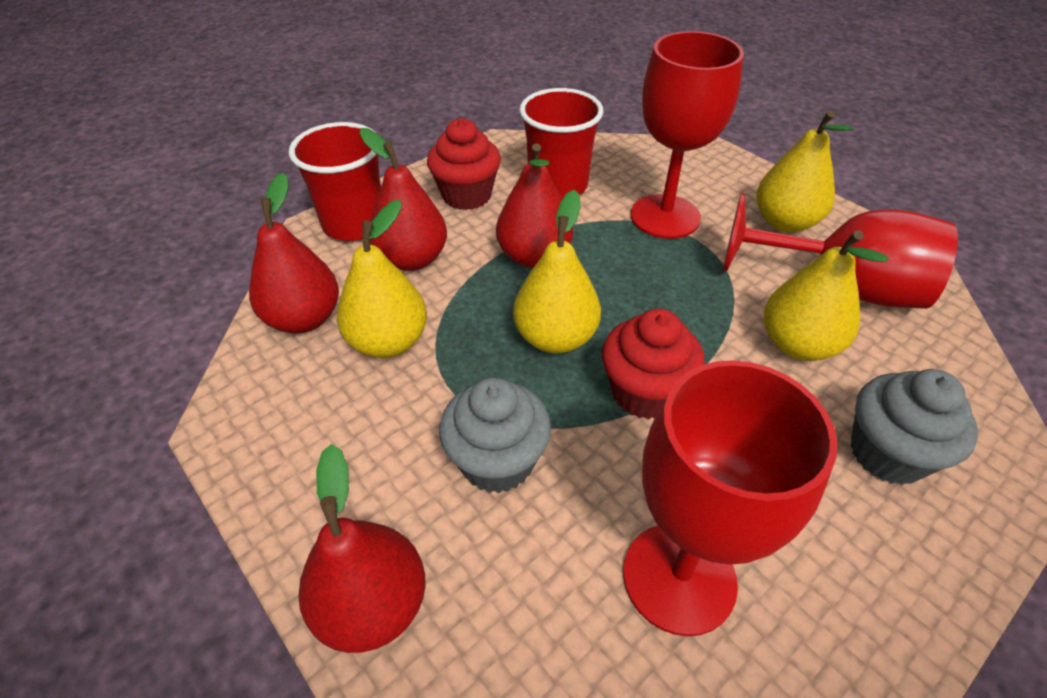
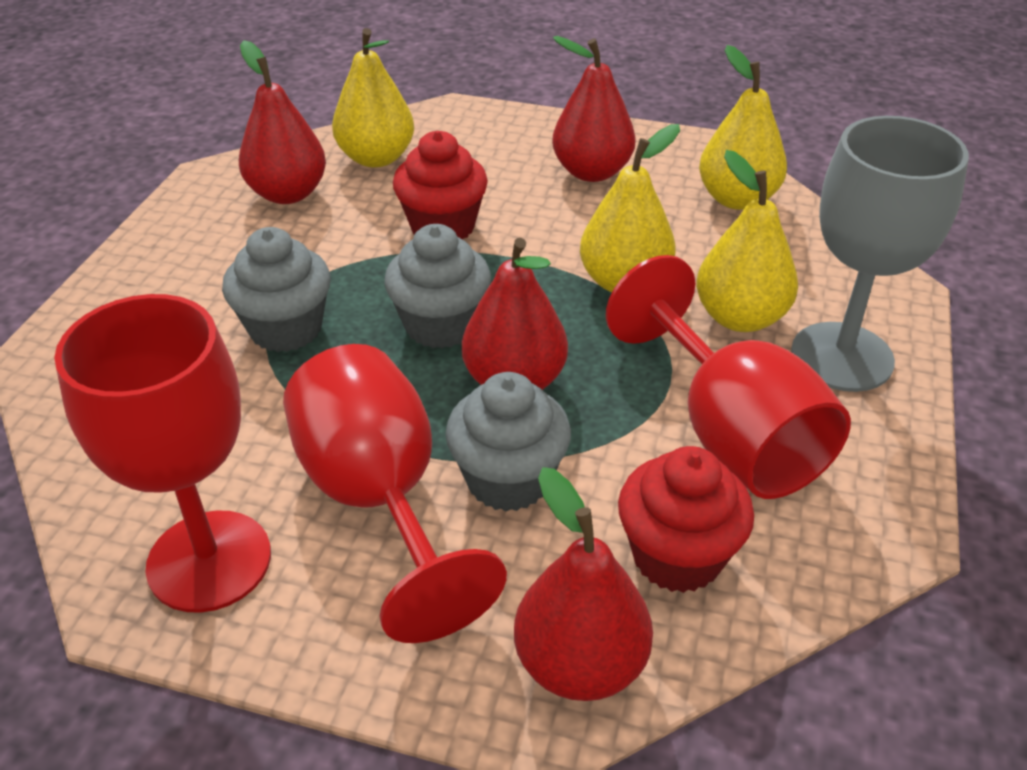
grey cupcake: [439,377,551,493] [851,369,978,485] = 2 -> [222,227,331,352] [384,224,491,349] [445,372,571,511] = 3
grey goblet: none = 0 -> [791,116,969,392] = 1
red cup: [289,122,381,241] [520,88,604,199] = 2 -> none = 0

